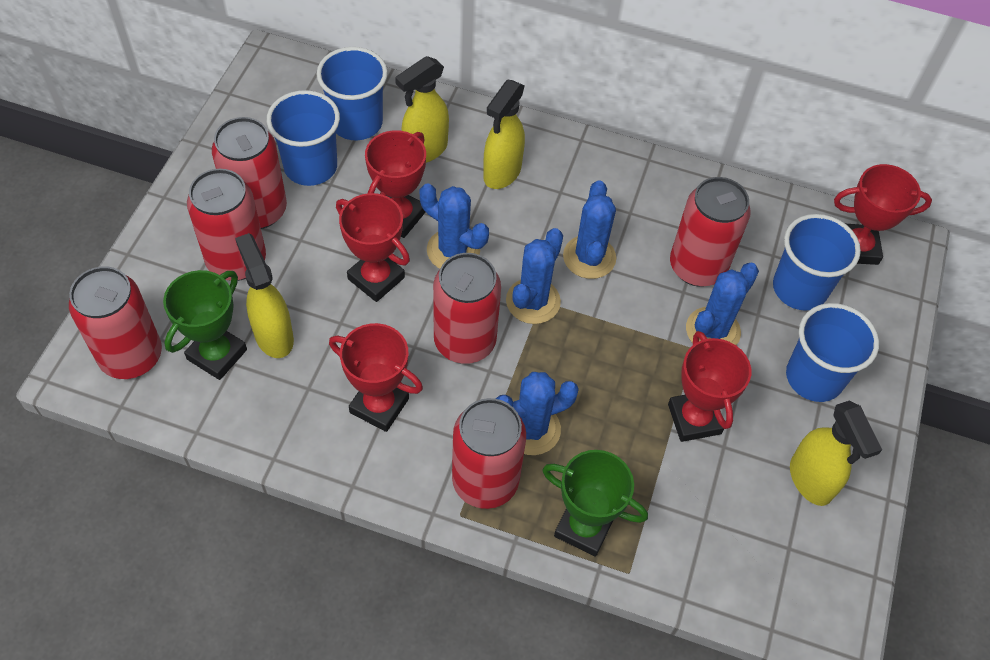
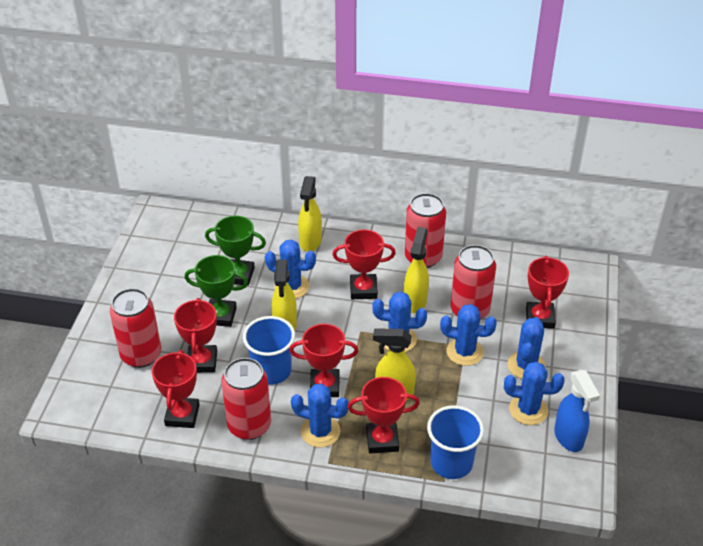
blue cactus: [420,183,489,269] [496,372,579,455] [506,228,563,324] [563,180,616,279] [686,263,759,345] = 5 -> [265,240,316,299] [291,383,349,448] [372,291,427,352] [440,304,497,366] [504,362,565,425] [508,317,545,379] = 6
blue cup: [267,90,340,186] [317,47,388,140] [773,214,861,311] [786,303,879,402] = 4 -> [243,316,295,385] [427,405,484,479] = 2
blue spray bottle: none = 0 -> [554,370,600,452] = 1
red can: [69,266,162,379] [187,169,266,281] [212,117,287,229] [433,253,501,364] [452,398,526,509] [670,177,751,287] = 6 -> [110,288,161,368] [221,358,271,440] [405,193,446,268] [451,245,496,320] = 4
red trophy: [329,323,423,432] [336,193,410,302] [365,130,426,238] [668,331,751,442] [834,164,932,265] = 5 -> [152,350,200,428] [174,298,217,373] [289,324,359,397] [332,229,396,299] [347,377,420,453] [526,256,569,329] = 6

